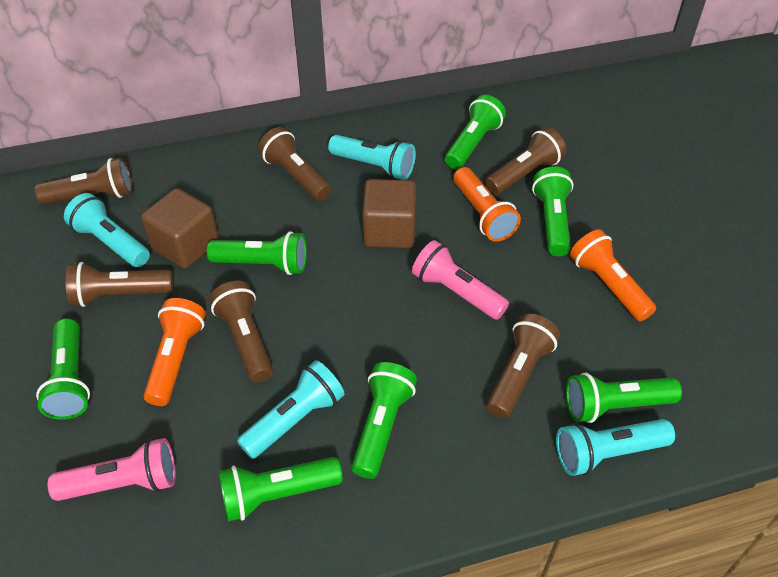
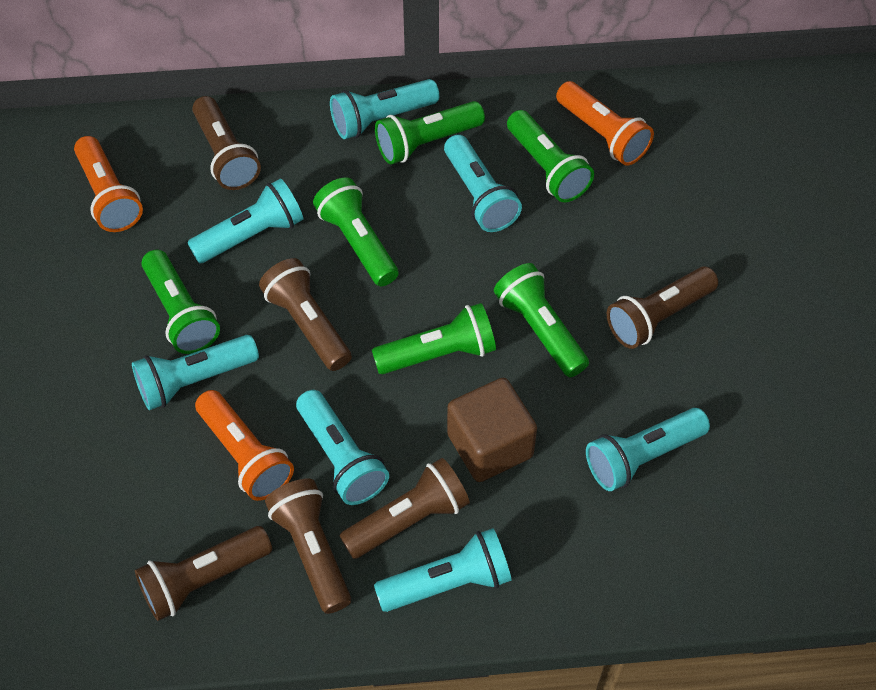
brown cube: [141,188,219,269] [362,179,416,248] = 2 -> [447,378,537,482] = 1
green flashlight: [36,319,90,420] [207,231,307,275] [219,457,342,522] [352,362,417,479] [445,95,506,169] [532,166,573,256] [566,373,682,423] = 7 -> [141,250,220,354] [313,177,399,286] [372,303,496,374] [375,101,485,164] [494,263,589,377] [507,110,594,202] = 6
pink flashlight: [48,438,176,501] [412,240,509,320] = 2 -> none = 0
turquoise flashlight: [64,193,150,267] [237,360,345,459] [328,135,416,180] [556,419,675,476] = 4 -> [132,335,259,410] [187,179,303,263] [296,390,389,505] [330,79,439,139] [374,528,512,612] [444,135,522,232] [586,408,710,491] = 7

